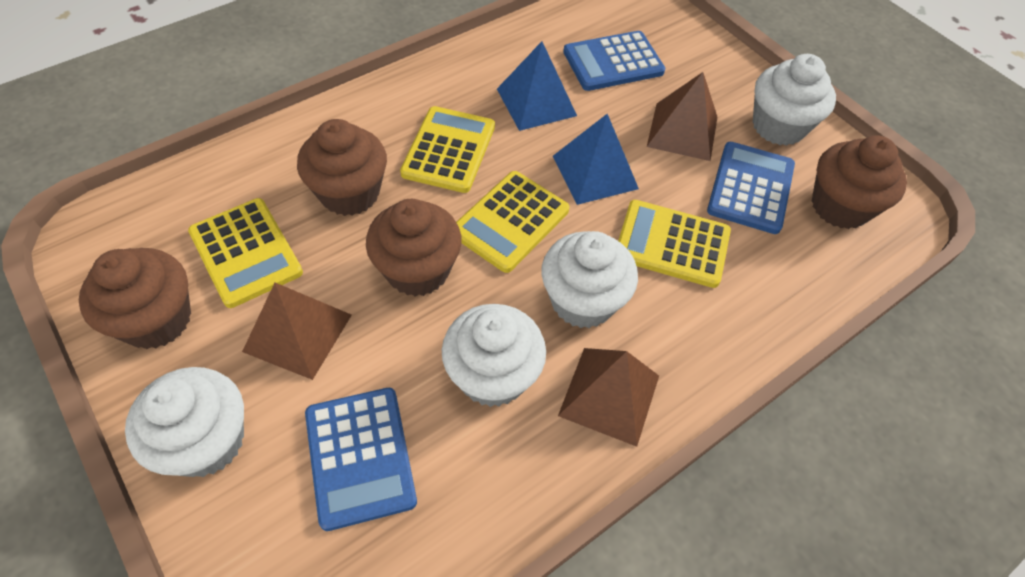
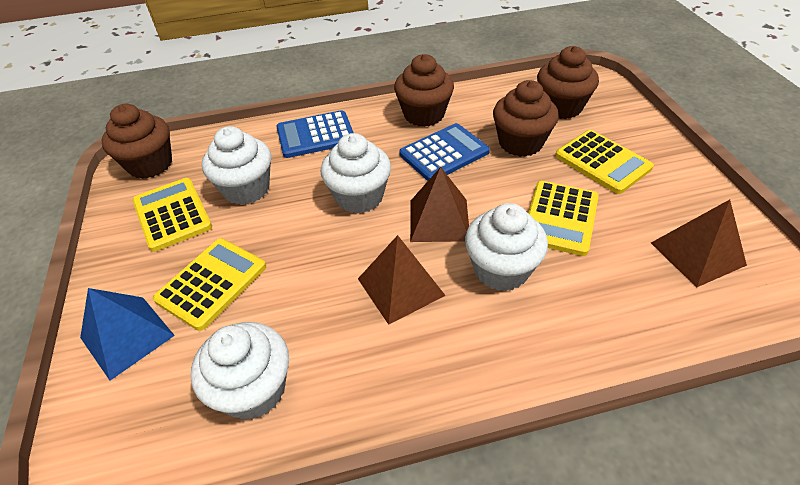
blue calculator: [305,388,417,531] [563,31,665,91] [707,142,795,234] = 3 -> [276,110,354,158] [399,123,490,181] = 2
blue pyramid: [497,41,577,131] [553,114,639,205] = 2 -> [80,288,175,381] = 1

